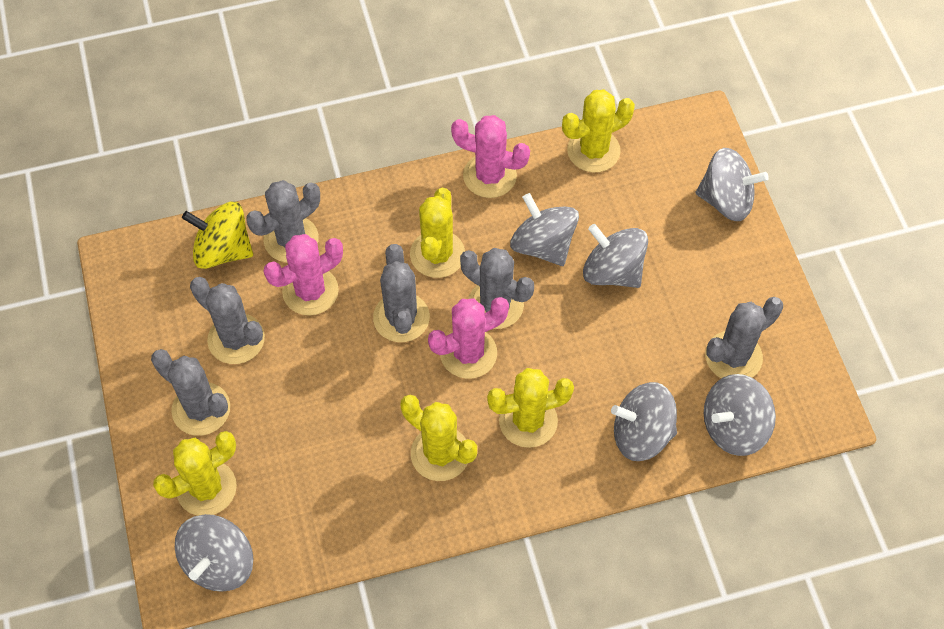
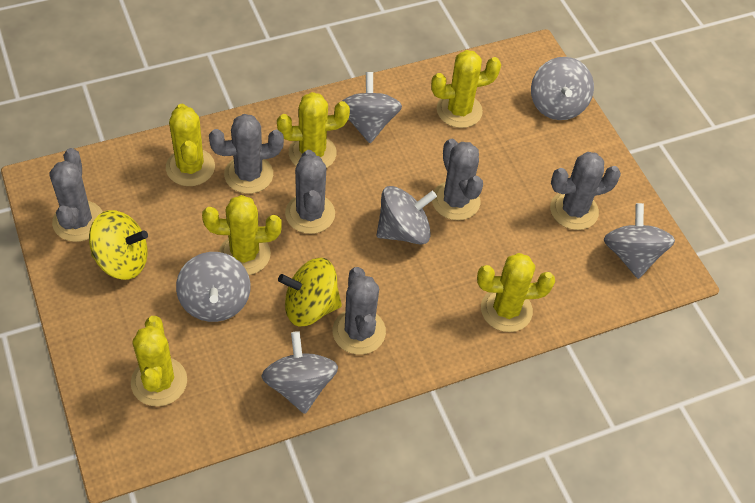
pink cactus: [263,234,343,316] [428,297,509,379] [451,115,530,198] = 3 -> none = 0
yellow cactus: [153,431,237,516] [401,395,477,481] [410,188,465,278] [487,368,574,448] [562,90,635,173] = 5 -> [131,316,187,406] [166,104,215,186] [202,195,282,275] [277,92,350,168] [431,50,501,128] [477,253,555,332] = 6
yellow spinning top: [182,202,253,269] = 1 -> [89,210,148,280] [278,258,342,326] = 2

